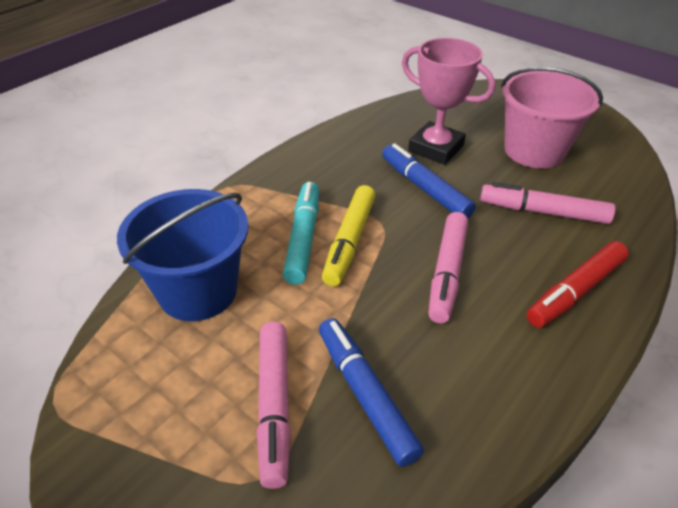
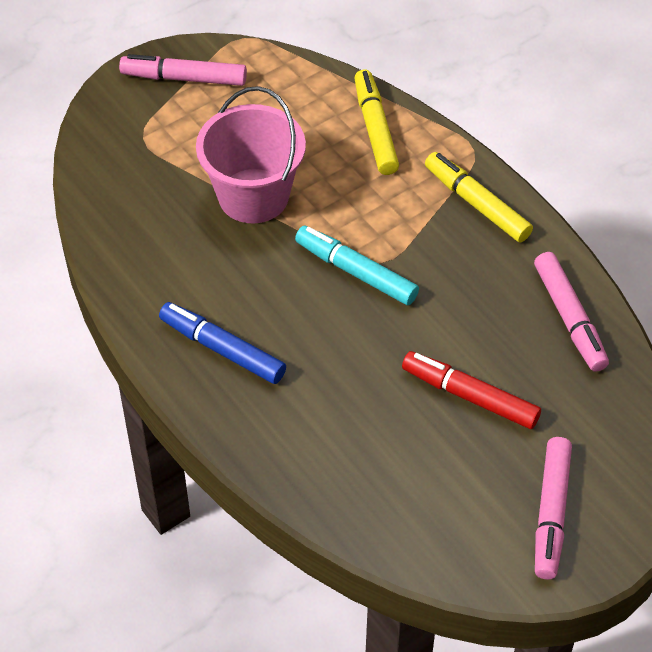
blue bucket: [117,189,249,321] = 1 -> none = 0
blue marker: [319,318,424,467] [382,143,476,218] = 2 -> [159,302,286,384] = 1
pink trophy: [402,38,496,165] = 1 -> none = 0
yellow marker: [322,185,376,286] = 1 -> [355,70,399,175] [425,152,533,242] = 2

